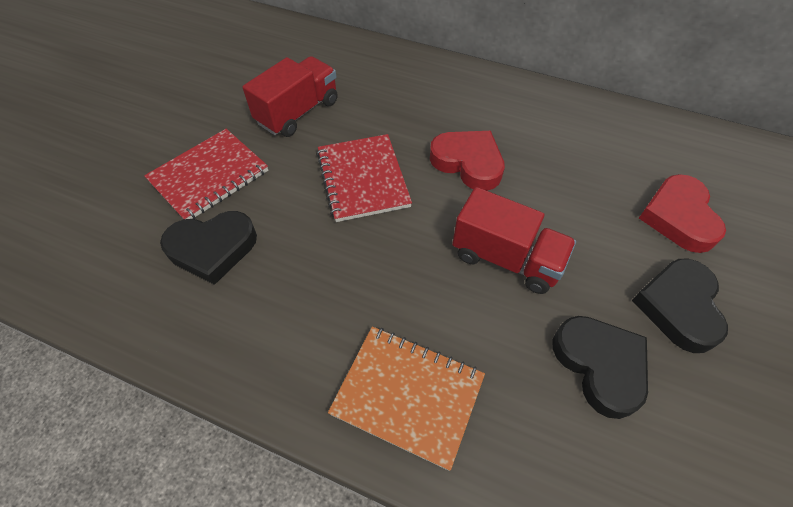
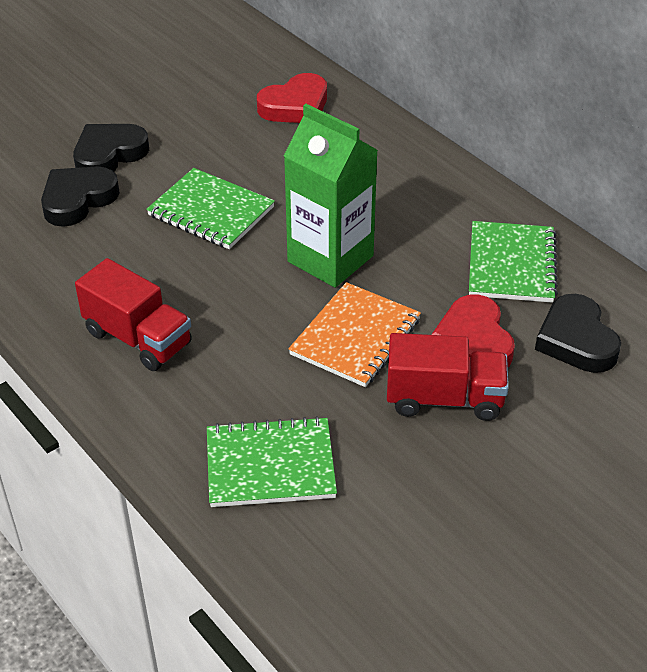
green carton: none = 0 -> [284,104,378,288] = 1
green notebook: none = 0 -> [146,168,275,249] [207,416,337,507] [469,221,558,303] = 3
red notebook: [144,129,268,219] [317,134,412,222] = 2 -> none = 0

